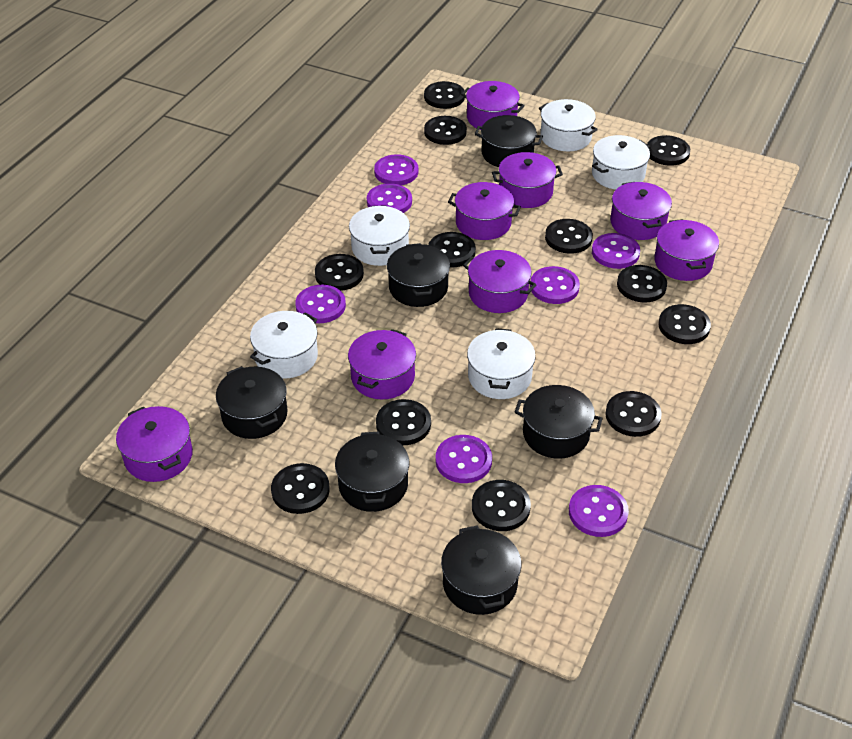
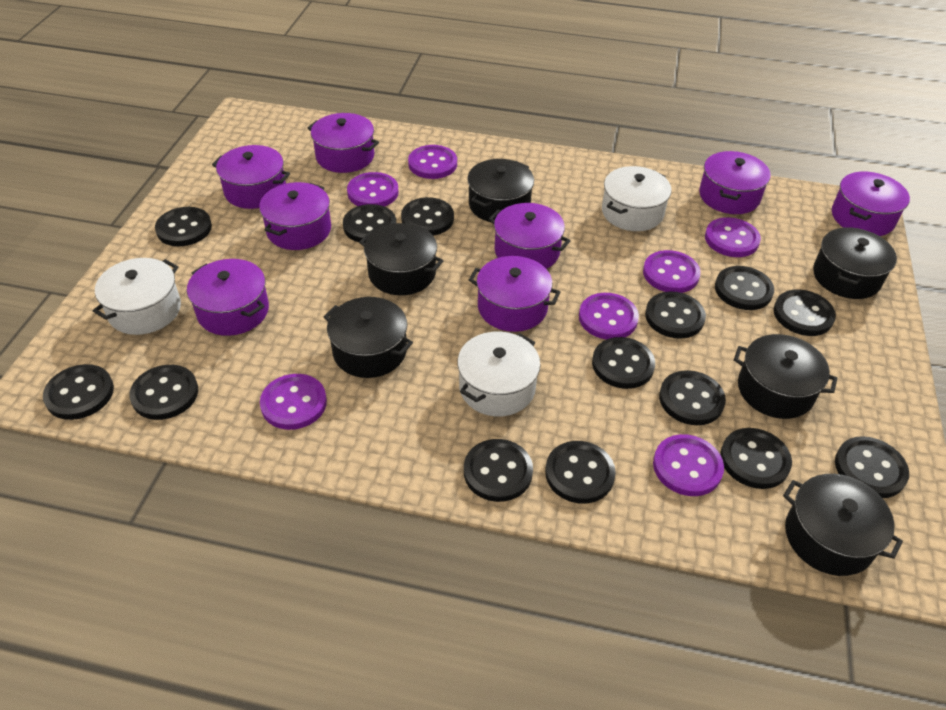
black button: [271,463,330,514] [315,254,364,291] [376,399,431,445] [424,81,465,109] [424,116,467,145] [428,232,476,268] [472,480,531,531] [545,219,593,254] [606,391,662,437] [617,265,667,302] [647,135,690,166] [658,304,711,344] = 12 -> [43,364,114,420] [129,365,198,420] [155,207,212,246] [343,204,396,243] [401,197,454,236] [464,439,533,502] [545,441,616,504] [592,337,655,389] [645,291,706,339] [659,370,726,425] [715,266,774,310] [720,428,792,489] [774,289,836,336] [835,436,909,498] = 14
white pot: [250,311,318,378] [349,205,410,266] [467,328,536,399] [539,99,598,151] [592,135,650,190] = 5 -> [93,258,181,335] [457,332,540,416] [602,166,672,231] = 3

